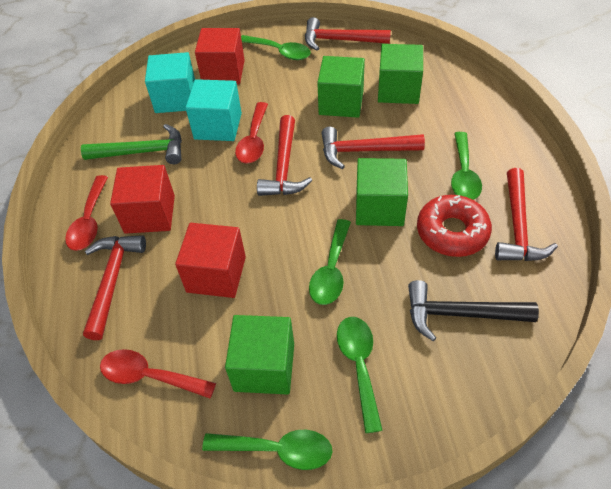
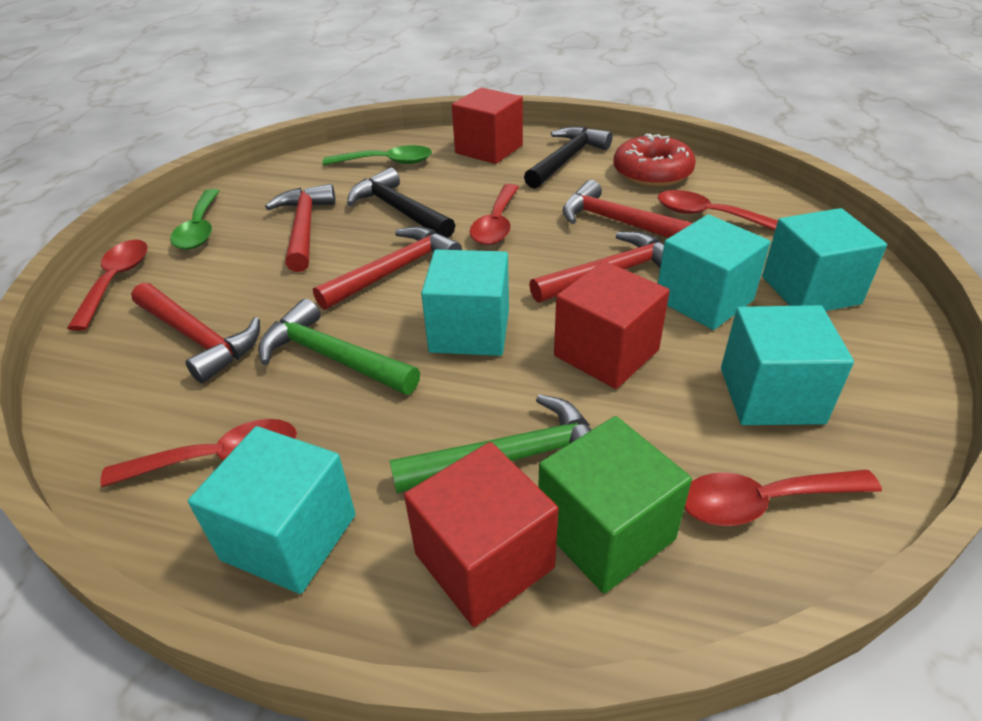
black hammer: [408,280,539,341] = 1 -> [347,168,455,238] [524,127,612,189] = 2
green cube: [225,315,294,395] [317,56,365,118] [356,158,408,226] [378,44,423,104] = 4 -> [538,416,692,594] = 1
green hammer: [81,124,182,164] = 1 -> [258,299,420,395] [390,394,591,493] = 2
green spoon: [202,430,332,470] [241,35,311,60] [309,219,351,305] [337,317,383,433] [451,132,482,200] = 5 -> [170,189,219,250] [323,145,432,165] = 2
red spoon: [65,175,108,251] [100,349,216,399] [235,102,268,163] = 3 -> [67,240,148,331] [100,419,297,487] [470,184,519,245] [658,190,778,230] [685,470,882,526] = 5
turquoise cube: [145,52,195,113] [186,79,242,141] = 2 -> [188,426,356,594] [421,249,509,356] [658,214,770,330] [721,305,854,425] [762,208,887,311] = 5

